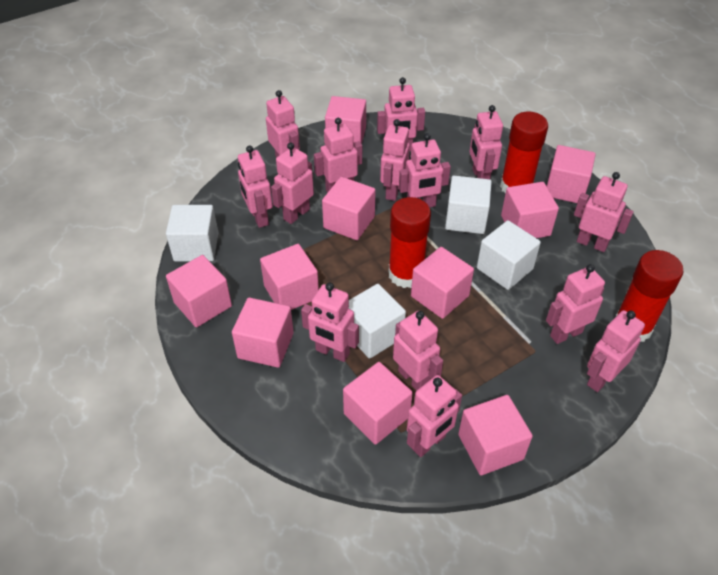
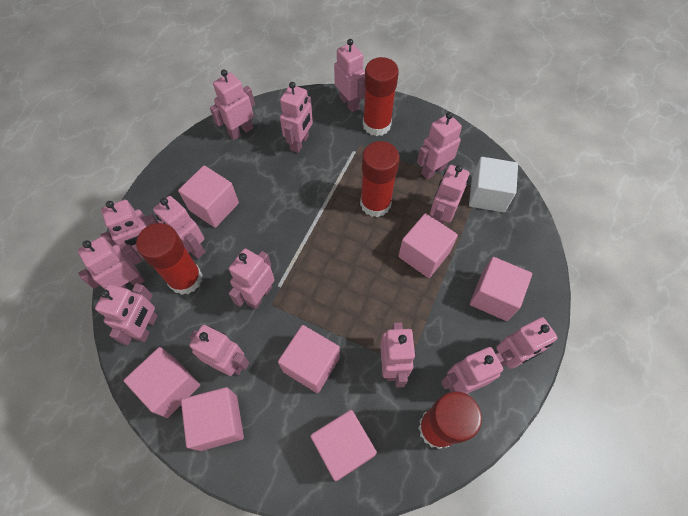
pink cube: [166,255,232,327] [232,297,294,368] [260,244,319,310] [322,177,375,240] [325,96,366,144] [343,362,413,445] [411,247,474,319] [458,395,533,475] [501,182,559,238] [547,145,596,203] = 10 -> [124,347,200,418] [178,165,239,228] [181,387,244,451] [278,325,340,393] [311,410,377,481] [398,213,458,278] [470,257,532,321] = 7
red glue stick: [388,197,431,288] [500,111,548,193] [616,250,683,342] = 3 -> [136,223,202,295] [360,141,400,217] [363,57,399,136] [418,391,482,449] = 4
white cube: [166,205,219,261] [348,284,406,359] [445,176,492,234] [477,220,541,290] = 4 -> [469,157,518,212] = 1

